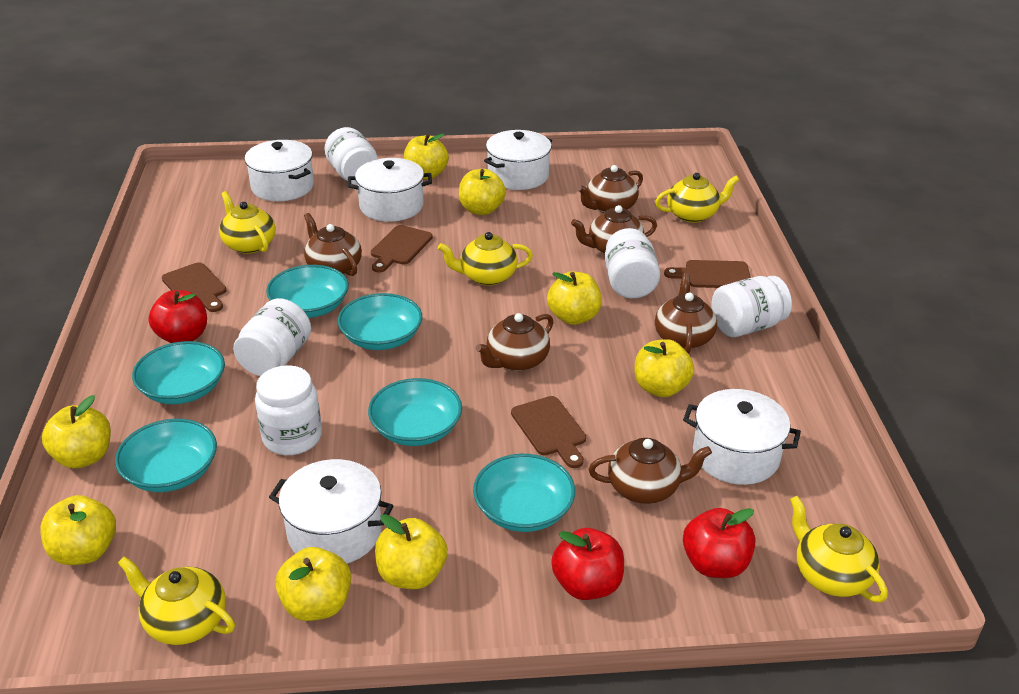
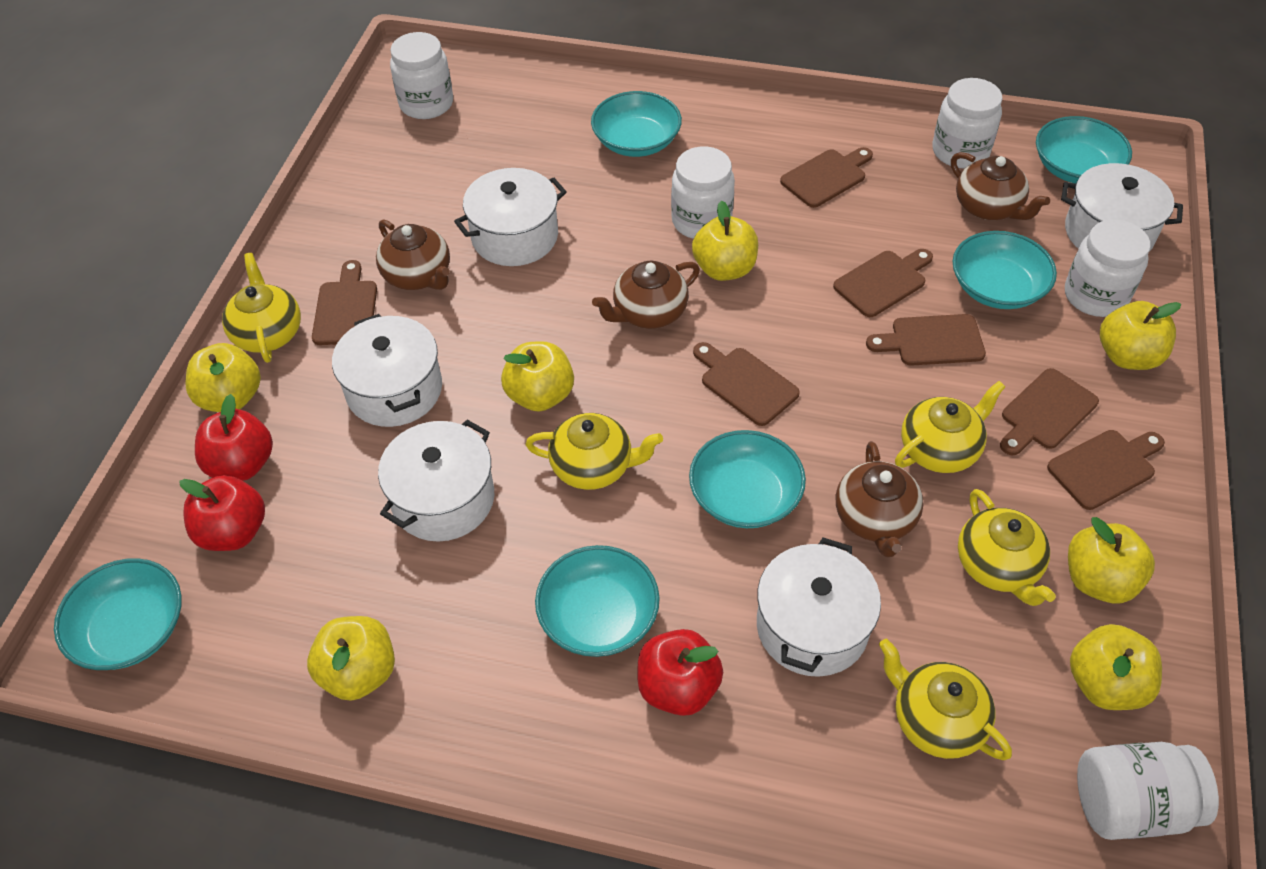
brown cutting board: [162,262,227,312] [371,225,433,273] [511,396,586,468] [664,260,751,288] = 4 -> [312,260,377,345] [693,342,800,426] [780,147,873,208] [833,249,933,317] [866,314,986,366] [1000,368,1099,455] [1047,430,1165,510] = 7
brown teapot: [304,213,362,276] [476,313,553,371] [571,205,657,254] [577,165,643,213] [589,438,712,504] [655,273,717,354] = 6 -> [376,219,450,290] [592,260,700,329] [836,441,924,557] [951,152,1050,220] = 4
yellow apple: [40,495,116,565] [42,395,111,468] [275,547,351,621] [375,514,447,589] [404,133,449,180] [459,169,506,215] [547,271,602,325] [634,339,694,397] = 8 -> [185,343,261,412] [307,616,395,701] [501,341,574,411] [692,201,758,281] [1068,517,1155,603] [1070,624,1162,710] [1100,301,1181,370] = 7

